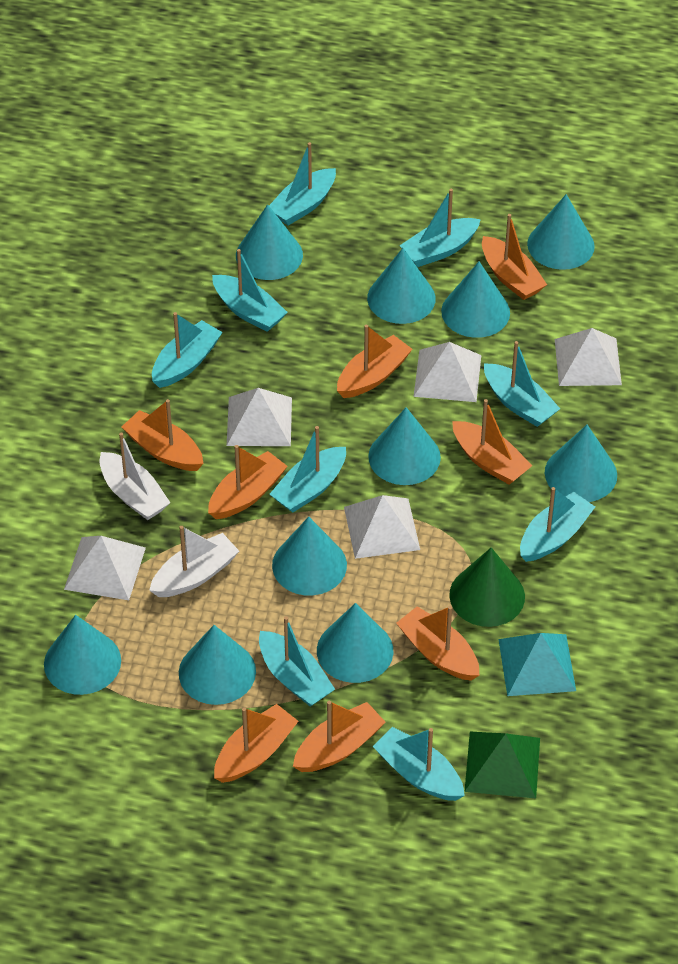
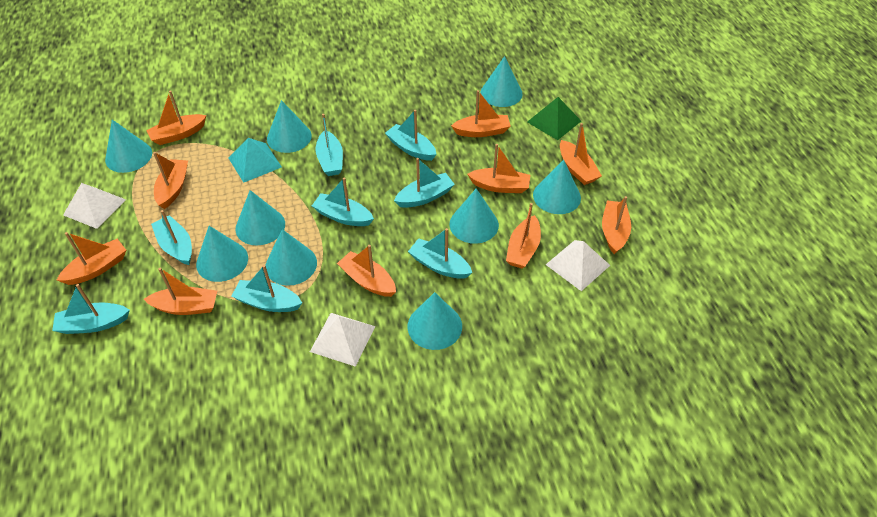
green cone: [449,548,525,627] = 1 -> none = 0
orange boat: [122,399,203,471] [208,445,288,519] [214,704,298,783] [293,701,386,772] [337,325,412,398] [396,606,479,681] [452,399,532,485] [482,214,547,300] = 8 -> [57,232,126,285] [144,268,217,315] [146,91,206,145] [153,152,188,209] [337,245,396,297] [451,90,511,137] [467,144,530,193] [506,203,541,268] [560,123,602,185] [602,196,631,254] = 10
turquoise boat: [152,312,222,388] [212,249,288,332] [259,616,335,706] [269,142,336,226] [270,426,346,513] [373,727,465,801] [399,189,481,267] [484,341,560,427] [520,487,595,562] = 9 -> [52,284,130,334] [151,210,192,265] [232,265,302,312] [312,177,374,226] [316,114,343,176] [385,110,437,161] [394,158,455,208] [408,228,472,279] = 8
turquoise cone: [44,615,121,695] [179,625,256,705] [236,204,303,280] [272,517,347,596] [317,603,394,683] [367,248,436,324] [368,407,441,485] [441,262,510,338] [527,194,595,270] [545,424,617,502] = 10 -> [105,120,152,173] [196,226,248,282] [236,190,285,245] [265,229,317,286] [267,100,312,153] [408,292,462,350] [450,188,499,244] [481,56,523,107] [533,160,581,214] = 9
white boat: [99,432,170,520] [149,526,239,597] = 2 -> none = 0
white pyramid: [64,536,146,600] [227,388,292,446] [344,495,420,559] [413,342,481,402] [555,328,622,386] = 5 -> [63,183,126,229] [310,313,375,367] [546,240,610,291] = 3

